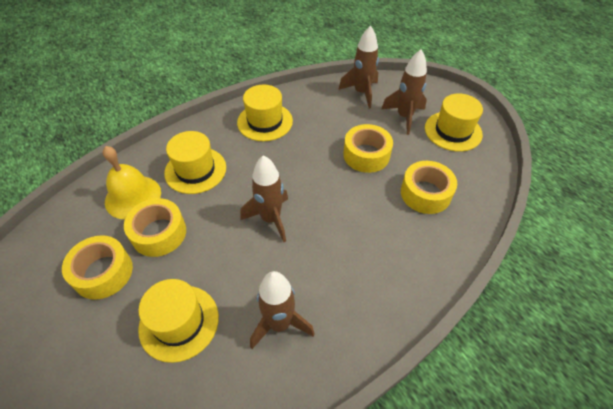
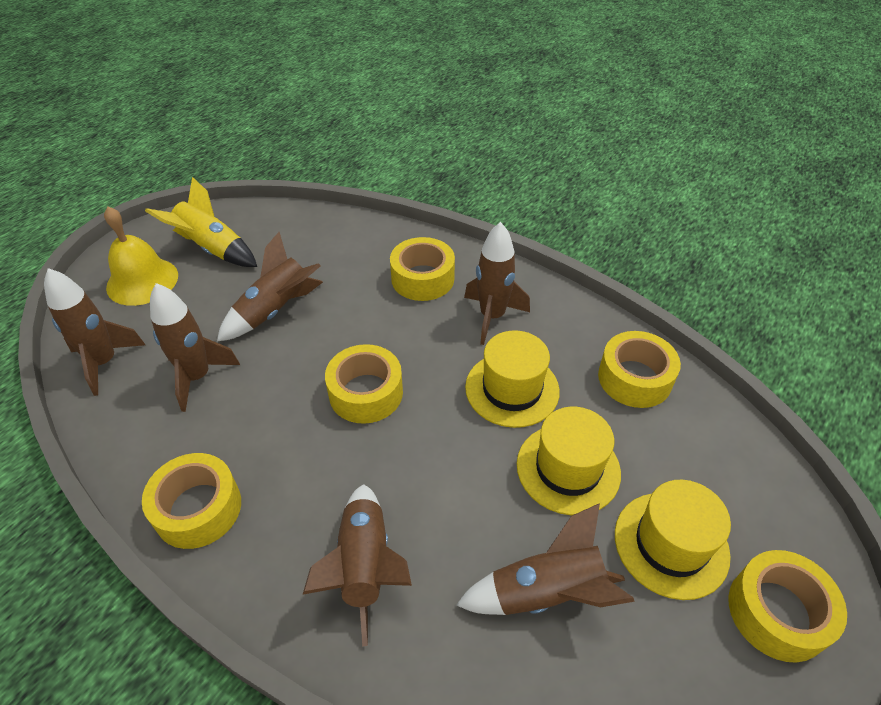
brown rocket: [240,155,288,242] [250,271,315,349] [338,25,379,109] [381,50,427,135] = 4 -> [44,268,145,396] [150,283,240,412] [217,232,323,341] [302,484,412,646] [456,503,635,615] [464,222,530,345] = 6
yellow hat: [138,279,219,363] [164,131,226,194] [237,85,293,141] [425,93,483,152] = 4 -> [465,330,560,428] [517,407,621,515] [615,480,731,600] = 3
yellow rocket: none = 0 -> [145,177,257,267] = 1
yellow tape: [62,235,133,300] [124,198,186,257] [343,124,393,173] [401,161,457,214] = 4 -> [142,453,241,549] [325,344,403,424] [390,237,455,301] [598,331,681,408] [728,550,847,663] = 5

